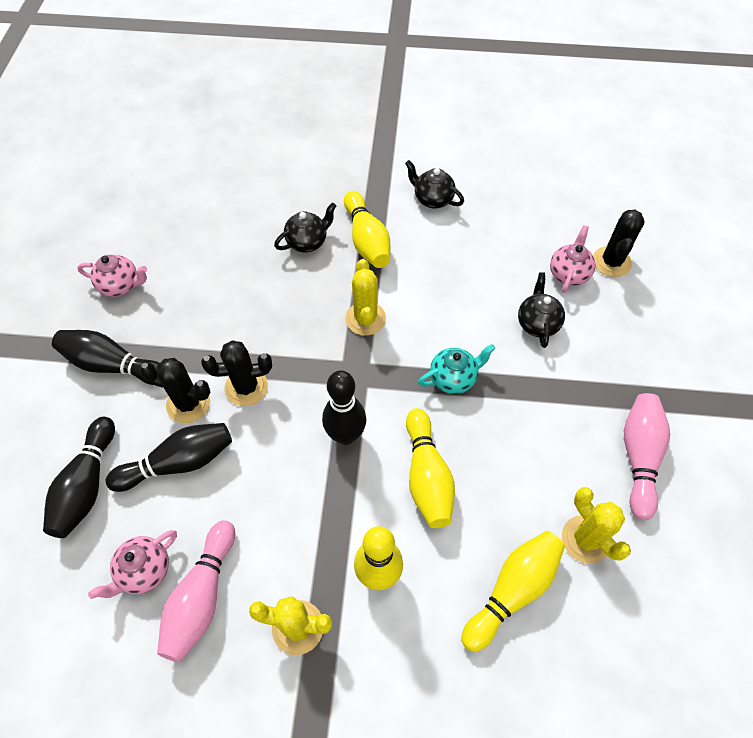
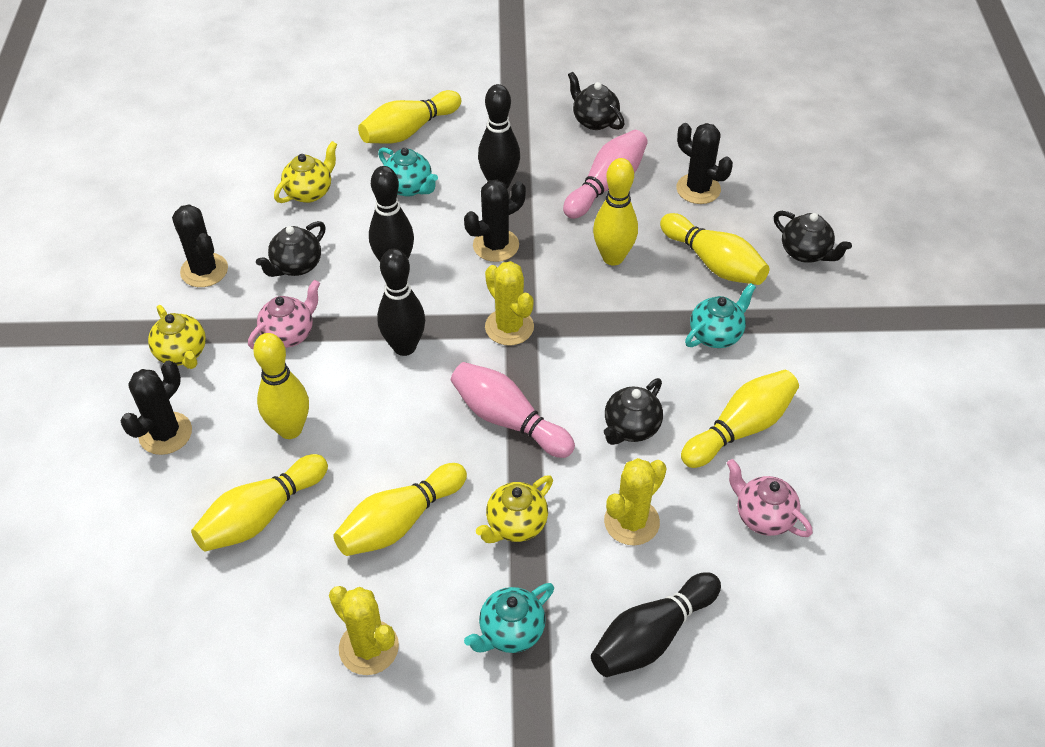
black cactus: [140,358,210,423] [201,340,272,406] [593,210,645,277] = 3 -> [121,361,192,455] [172,204,228,287] [464,179,526,262] [676,123,733,204] = 4
black teapot: [274,202,336,253] [405,160,464,209] [518,272,565,348] = 3 -> [256,221,326,277] [568,72,625,130] [604,378,663,445] [774,211,852,263] = 4
pink teapot: [77,255,147,297] [88,530,177,599] [550,225,595,293] = 3 -> [248,280,320,349] [727,459,813,537] = 2
turquoise teapot: [418,344,495,394] = 1 -> [378,147,438,197] [464,583,554,653] [685,283,756,348] = 3
yellow bowling pin: [344,191,390,268] [354,526,403,590] [406,408,455,528] [461,531,565,652] = 4 -> [191,454,328,552] [253,333,309,439] [333,463,467,556] [358,90,461,144] [593,158,638,265] [660,213,770,285] [681,370,799,468] = 7
yellow teapot: none = 0 -> [148,305,206,369] [274,141,337,203] [476,475,553,543] = 3

